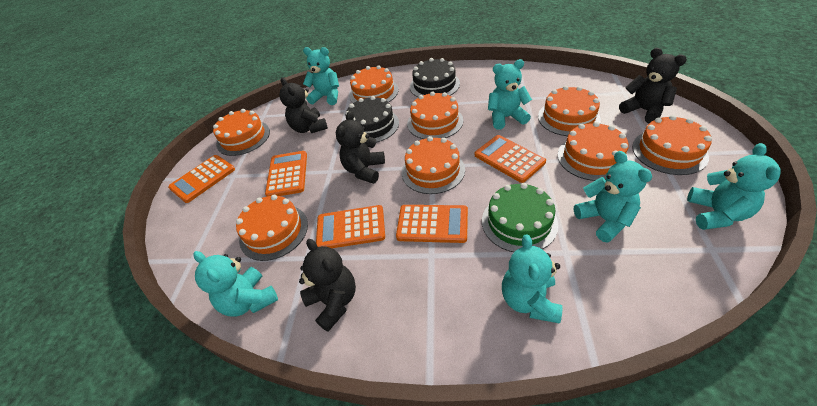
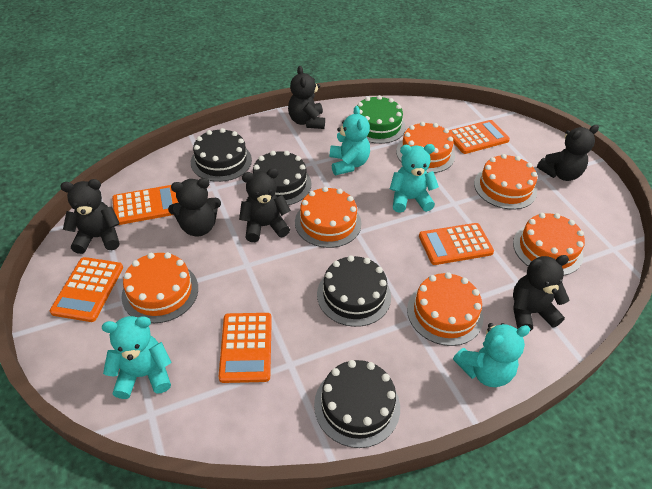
black cake: [346,96,399,143] [410,58,460,97] = 2 -> [191,128,252,182] [253,151,312,205] [314,360,400,448] [317,255,391,327] = 4
black teddy bear: [279,78,328,133] [299,239,356,332] [336,111,385,184] [619,48,687,123] = 4 -> [60,179,120,254] [168,178,221,237] [239,168,291,242] [288,66,325,129] [513,255,569,331] [537,125,599,181] = 6
orange cake: [213,109,270,156] [236,195,308,261] [349,65,398,103] [402,136,465,194] [407,92,463,139] [538,86,601,136] [558,122,629,181] [632,115,712,175] = 8 -> [121,252,198,323] [295,187,361,248] [396,122,455,173] [407,272,483,346] [474,154,537,209] [513,213,585,275] = 6
turquoise teddy bear: [193,251,278,317] [303,47,339,105] [488,59,532,130] [502,234,562,324] [574,151,652,242] [687,143,781,230] = 6 -> [102,316,171,399] [330,106,370,175] [390,144,439,213] [453,323,530,387] = 4

